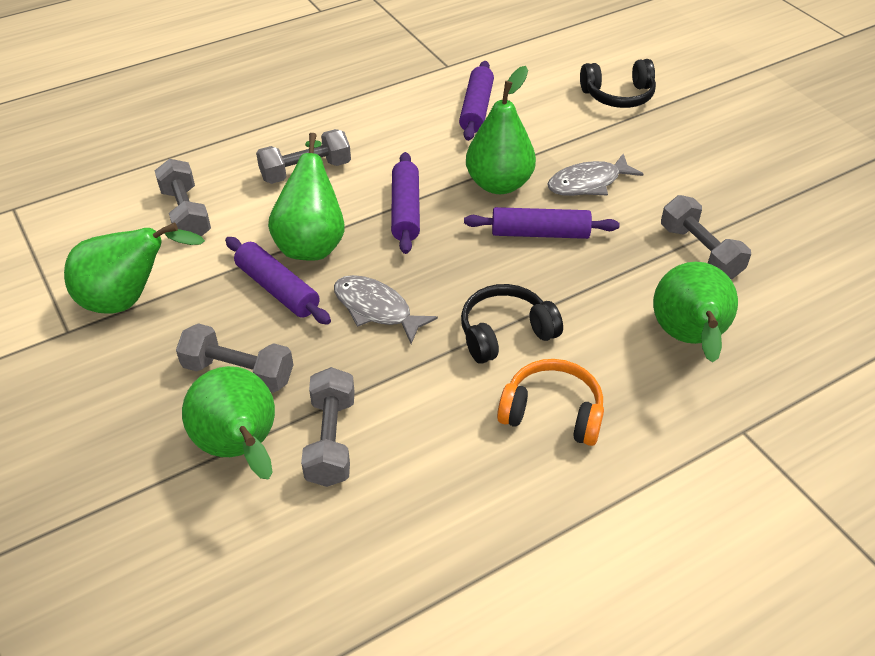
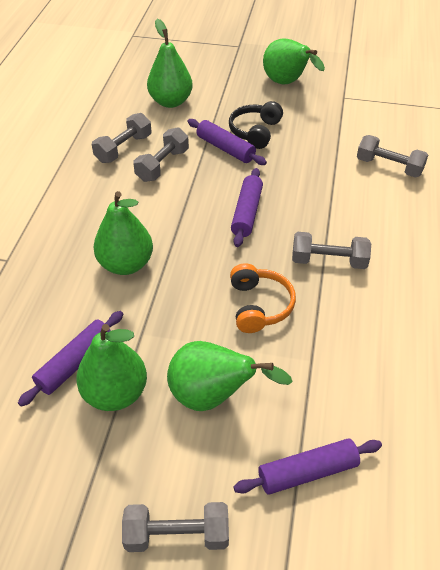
black headphones: [461,284,563,364] [580,59,656,108] = 2 -> [229,101,283,149] = 1
grey fish: [334,275,438,344] [547,154,643,196] = 2 -> none = 0

